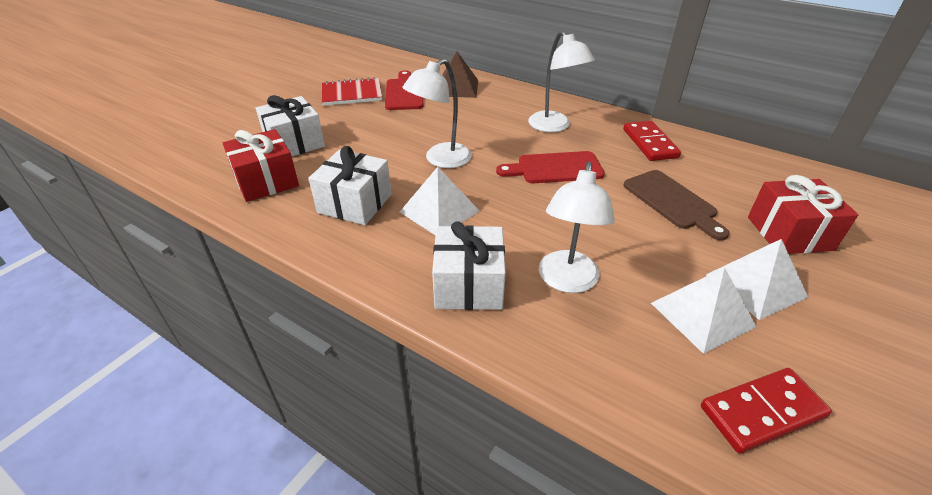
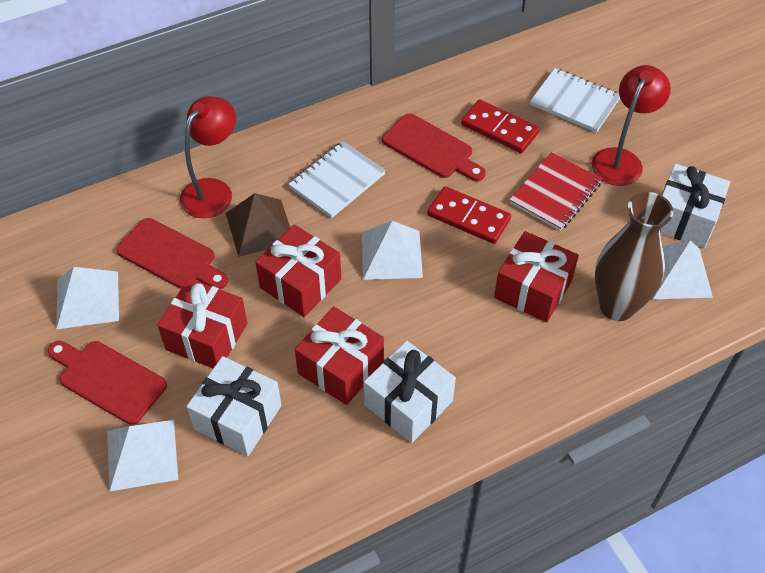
brown cutting board: [623,170,730,240] = 1 -> none = 0
brown vase: none = 0 -> [595,192,673,321] = 1
red cutting board: [385,70,423,110] [496,151,605,183] = 2 -> [47,341,167,425] [116,218,228,289] [382,114,486,181] = 3
red gift: [223,129,299,202] [748,175,858,254] = 2 -> [157,278,248,368] [255,225,341,317] [295,306,384,405] [494,231,579,323] = 4
red lamp: none = 0 -> [180,96,236,218] [592,65,671,186] = 2
white lamp: [402,58,472,168] [528,31,595,132] [539,162,615,293] = 3 -> none = 0
white notebook: none = 0 -> [289,141,386,218] [530,68,620,133] = 2
white pyramid: [400,167,480,235] [651,268,757,354] [706,239,808,320] = 3 -> [56,267,119,329] [107,420,178,492] [362,221,423,280] [653,240,713,299] = 4

